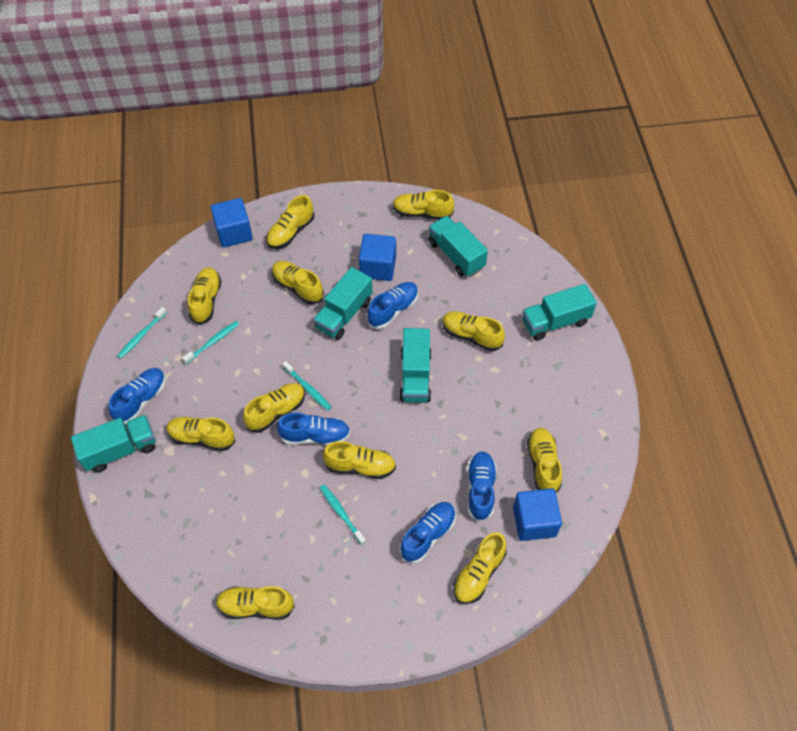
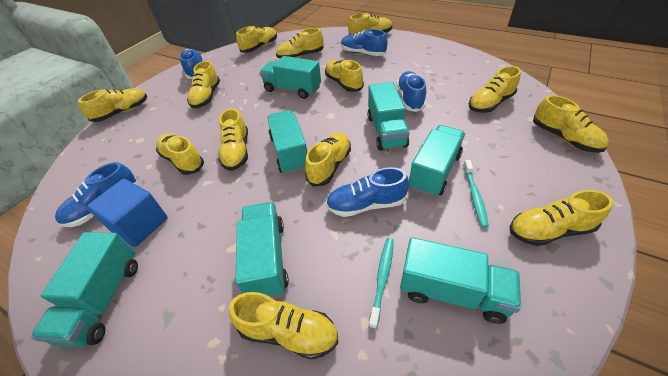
blue cube: [211,198,253,248] [359,234,396,281] [513,488,562,541] = 3 -> [87,179,168,247] = 1
turquoise toothbrush: [117,307,167,359] [182,321,239,364] [283,361,332,411] [320,484,366,545] = 4 -> [369,238,394,329] [463,160,489,227] = 2
turquoise truck: [71,415,156,473] [313,267,372,340] [399,328,432,402] [428,216,488,277] [522,284,597,341] = 5 -> [31,232,138,347] [235,202,289,298] [259,56,321,99] [267,110,307,174] [367,82,410,151] [400,237,521,324] [409,125,465,197] = 7
yellow shoe: [166,417,235,451] [188,267,221,325] [216,586,295,620] [243,383,305,433] [266,195,314,249] [272,261,324,304] [323,441,396,479] [393,190,454,220] [442,311,505,351] [453,532,507,604] [527,428,562,492] = 11 -> [78,88,147,122] [156,133,204,175] [187,61,220,109] [218,108,248,171] [229,292,338,359] [236,26,277,53] [276,28,324,58] [305,132,351,186] [325,59,364,92] [348,13,392,35] [469,66,521,113] [510,190,613,246] [533,95,609,153] = 13

